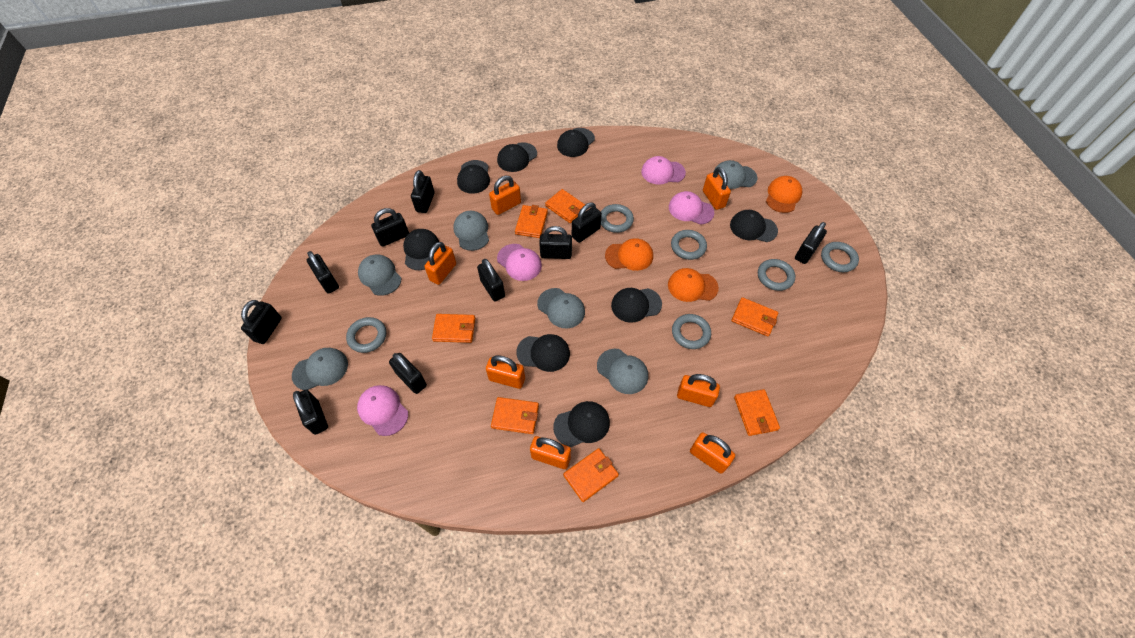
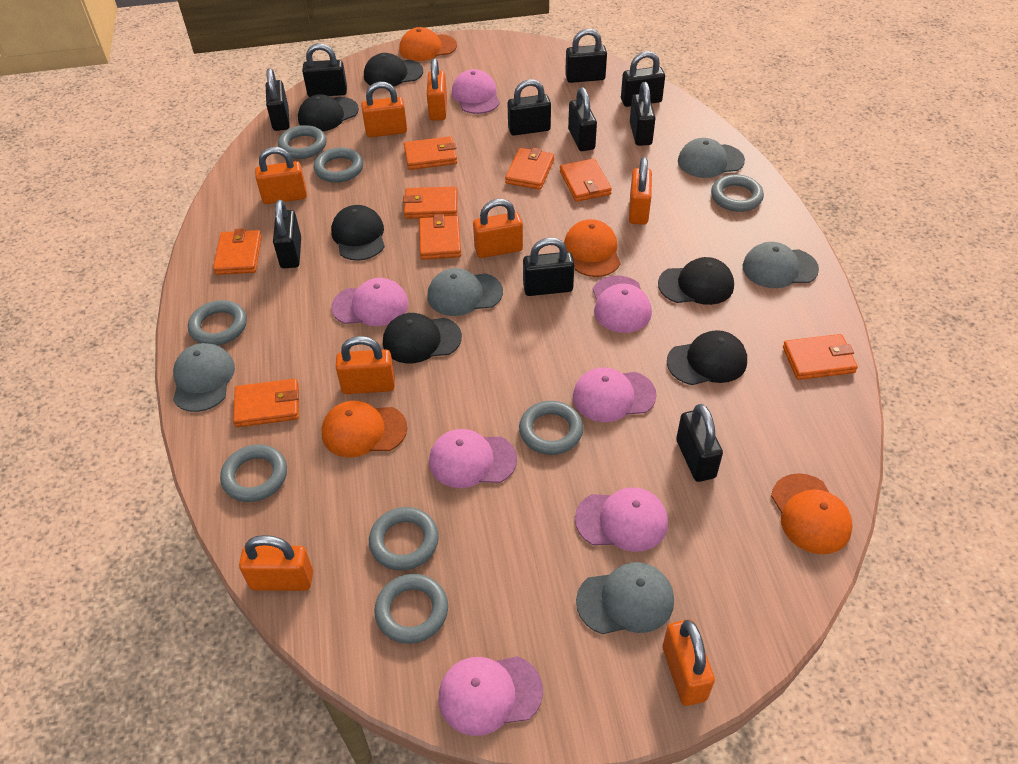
black cap: [403,229,439,270] [457,160,490,194] [497,142,537,172] [516,334,570,372] [553,401,610,447] [557,128,595,157] [611,288,662,323] [730,210,778,242] = 8 -> [298,94,359,131] [331,205,385,261] [364,53,423,87] [383,313,462,363] [658,257,734,305] [667,330,747,385] = 6
grey cap: [292,348,348,390] [358,254,402,296] [453,211,489,251] [537,288,585,328] [597,349,648,394] [713,160,757,189] = 6 -> [173,343,235,412] [427,268,503,316] [576,562,674,634] [678,138,745,178] [743,242,819,288] = 5
grey ring: [346,317,386,353] [601,204,634,233] [671,230,707,260] [672,314,711,349] [758,259,795,291] [821,242,859,272] = 6 -> [188,300,247,345] [220,444,287,502] [278,125,327,159] [314,147,363,183] [369,507,439,571] [374,574,448,644] [519,401,583,455] [711,174,764,212] = 8
orange cap: [605,238,653,271] [668,268,719,302] [766,176,802,213] = 3 -> [321,401,407,458] [399,27,457,61] [564,219,621,277] [771,473,853,554] = 4
orange padlock: [424,242,456,285] [486,355,525,389] [489,176,521,215] [530,436,571,469] [677,374,720,407] [690,432,735,474] [703,167,731,210] = 7 -> [239,535,313,591] [255,147,307,204] [336,336,395,394] [361,82,407,137] [427,58,447,121] [473,199,523,258] [629,157,652,225] [662,619,715,706] = 8
orange wallet: [432,314,475,343] [491,397,539,434] [515,205,548,238] [545,189,585,223] [563,448,619,502] [731,297,778,336] [734,389,780,436] = 7 -> [213,228,262,275] [233,379,299,427] [403,187,458,219] [404,136,457,170] [419,214,461,260] [505,148,554,190] [560,158,612,202] [783,334,858,380] = 8
pink cap: [357,385,408,436] [497,244,542,281] [641,156,686,185] [669,191,715,225] = 4 -> [331,278,408,326] [429,429,517,488] [439,656,543,736] [452,69,500,114] [573,367,657,422] [575,487,668,552] [593,276,652,333] = 7

